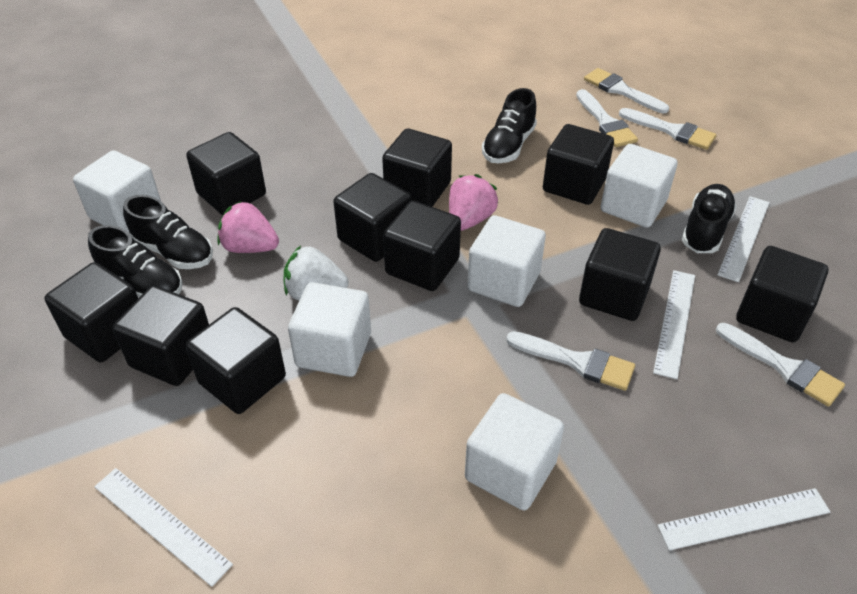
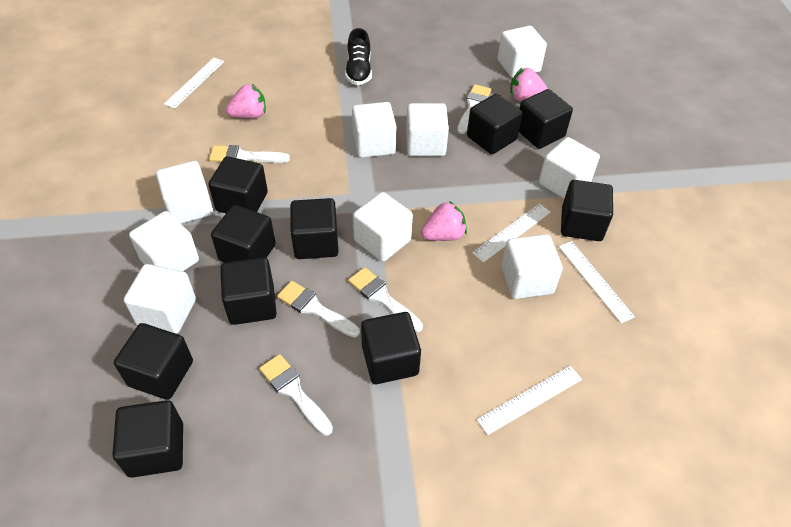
black shoe: [88,225,182,297] [123,195,213,269] [482,88,537,163] [682,184,737,253] = 4 -> [345,28,372,85] = 1
pink strawberry: [217,201,279,253] [449,174,498,231] = 2 -> [226,84,266,119] [421,201,467,241] [510,67,548,101] = 3
white cube: [73,150,161,233] [288,282,371,377] [465,393,564,510] [467,215,546,307] [600,144,678,228] = 5 -> [124,264,196,334] [129,211,199,271] [156,161,213,224] [352,102,397,158] [353,192,413,262] [406,103,449,156] [497,25,547,78] [501,234,563,299] [539,137,600,199] = 9
white strawberry: [284,246,349,300] = 1 -> none = 0

